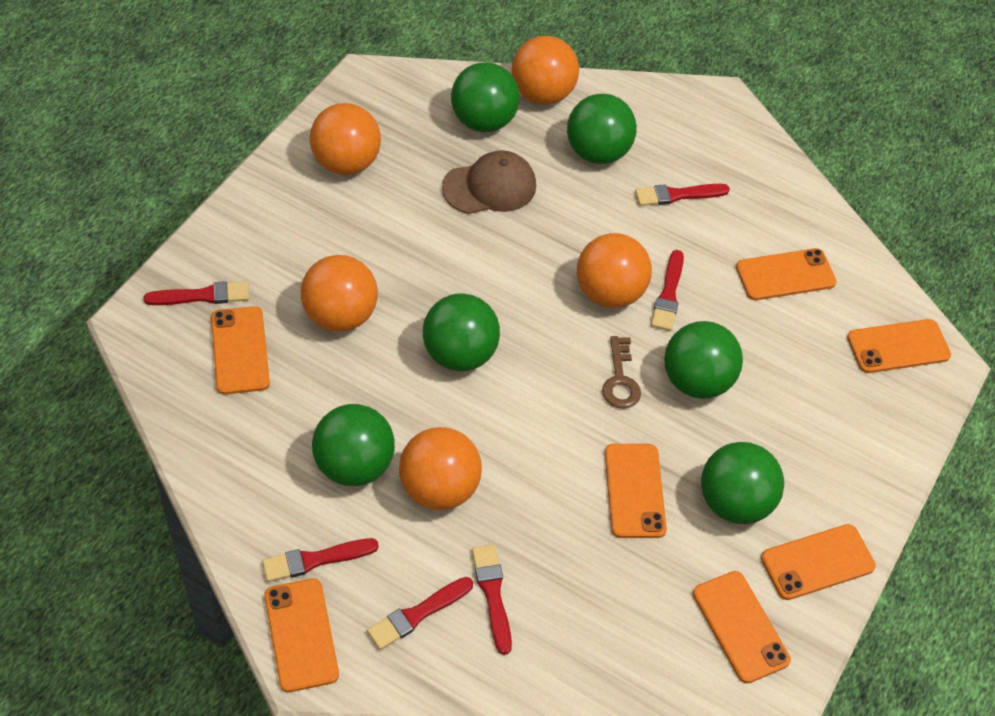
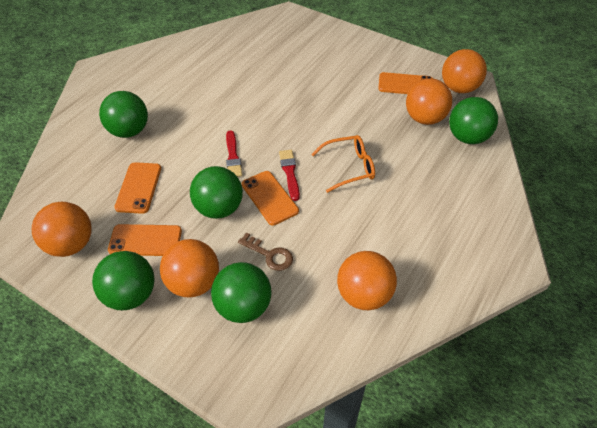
brown cap: [442,150,536,214] = 1 -> none = 0
green ball: [312,404,395,486] [423,293,500,371] [451,62,520,132] [567,94,637,164] [664,321,743,399] [701,442,784,524] = 6 -> [92,251,154,310] [99,91,148,138] [190,166,243,219] [211,262,272,323] [449,97,498,144] = 5
orange glasses: none = 0 -> [311,135,375,193] = 1
orange phone: [211,306,270,395] [264,579,339,692] [605,444,667,538] [693,571,791,683] [736,248,837,300] [761,524,876,600] [847,319,951,373] = 7 -> [108,224,182,256] [114,162,161,214] [242,171,299,225] [378,72,433,94] = 4
red brush: [144,281,249,305] [262,538,379,582] [367,577,473,650] [472,544,512,655] [635,184,730,206] [651,250,684,331] = 6 -> [226,130,242,177] [279,150,300,201] = 2

